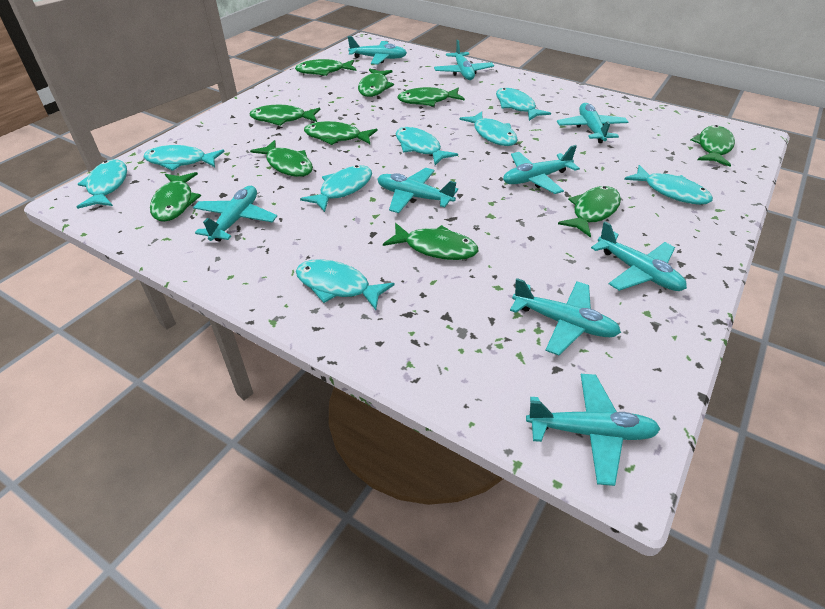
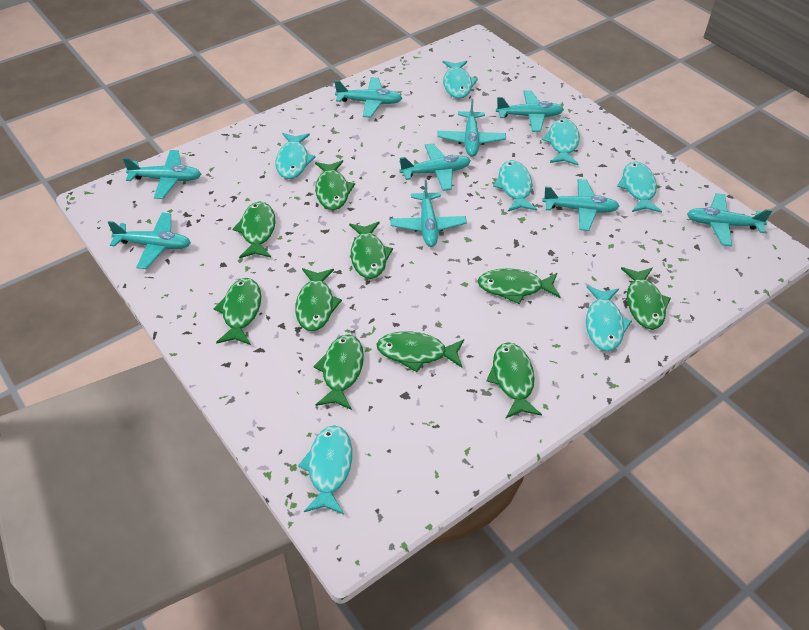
turquoise fish: [77,159,127,209] [144,145,225,171] [296,259,394,310] [300,165,372,212] [396,127,458,165] [459,111,518,146] [496,88,551,121] [624,165,713,205] = 8 -> [275,133,316,179] [298,425,352,515] [443,61,478,99] [493,160,537,211] [542,119,580,165] [586,285,632,351] [617,161,662,213] = 7

